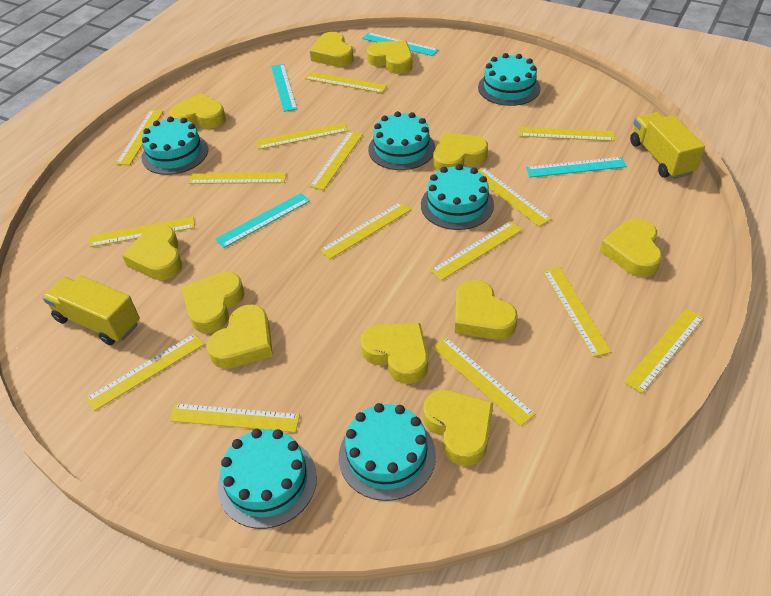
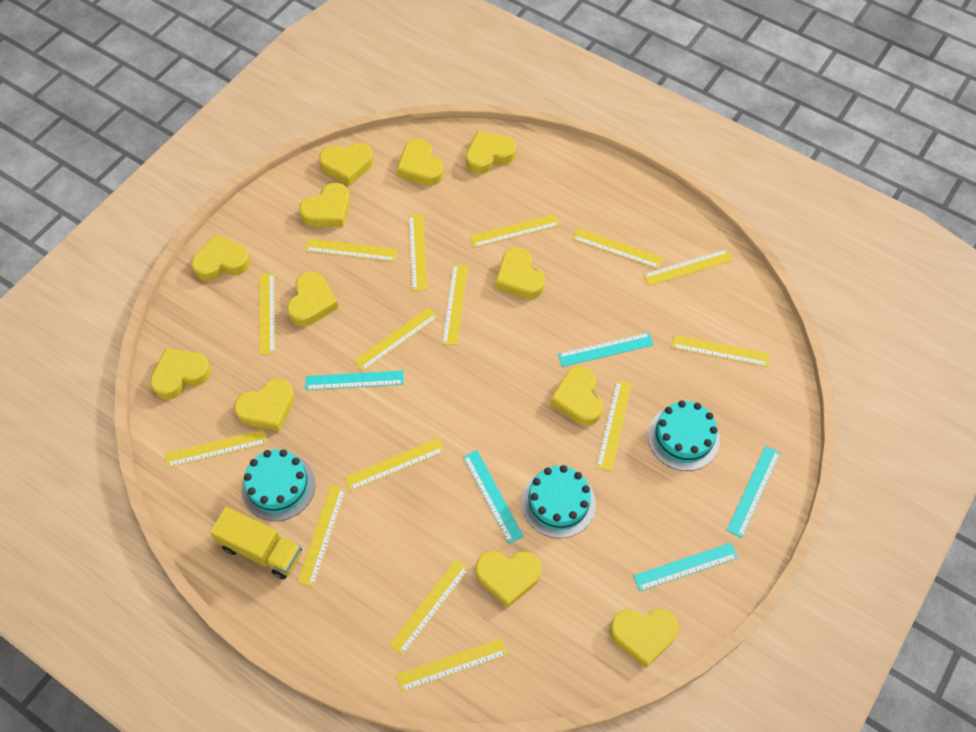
turquoise cake: [141,117,208,175] [218,429,317,529] [339,403,436,501] [368,111,435,170] [421,164,494,230] [478,53,541,106] = 6 -> [242,449,315,521] [522,465,596,538] [648,400,720,471] = 3
turquoise ruler: [215,193,310,248] [271,64,297,112] [362,32,439,56] [526,157,627,177] = 4 -> [306,370,404,390] [463,450,524,544] [558,332,654,367] [633,543,738,591] [727,446,780,538] = 5
yellow heart: [122,225,182,280] [169,93,226,129] [181,271,245,333] [207,305,273,369] [310,32,354,67] [360,323,428,384] [367,40,412,74] [423,390,493,466] [433,133,488,171] [455,280,518,340] [600,219,662,277] = 11 -> [150,348,211,400] [191,234,250,281] [234,378,295,431] [287,272,338,326] [299,183,350,227] [319,143,373,186] [397,139,444,186] [466,131,516,174] [475,551,542,608] [496,247,545,299] [550,366,603,425] [609,609,679,668] = 12
yellow truck: [43,275,140,345] [630,112,705,179] = 2 -> [210,507,302,579] = 1

